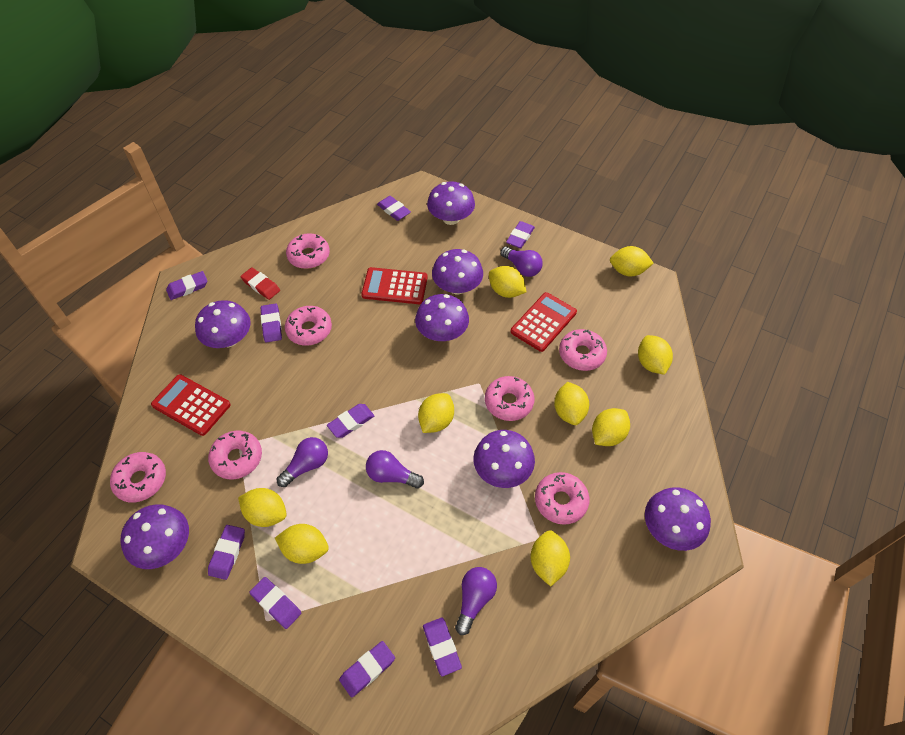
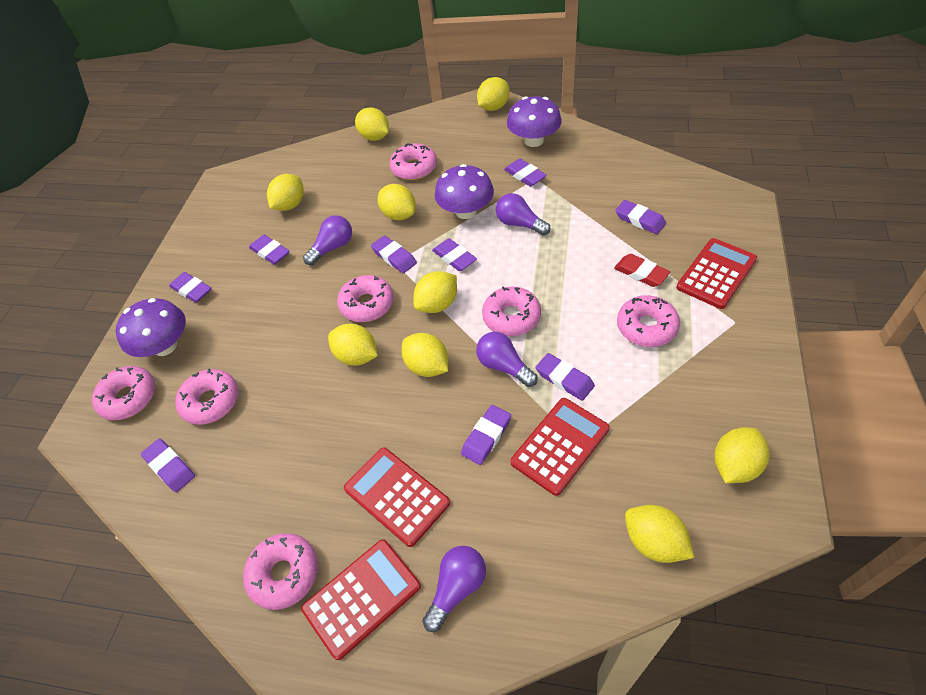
purple mushroom: [120,504,189,569] [195,300,251,348] [415,294,469,341] [427,181,475,225] [432,249,483,295] [473,430,535,488] [645,487,711,551] = 7 -> [116,298,186,357] [435,164,494,219] [507,96,562,147] = 3
red calculator: [151,374,231,436] [361,267,428,304] [510,292,577,352] = 3 -> [301,539,421,660] [344,447,450,547] [510,398,609,496] [676,238,757,309] = 4

